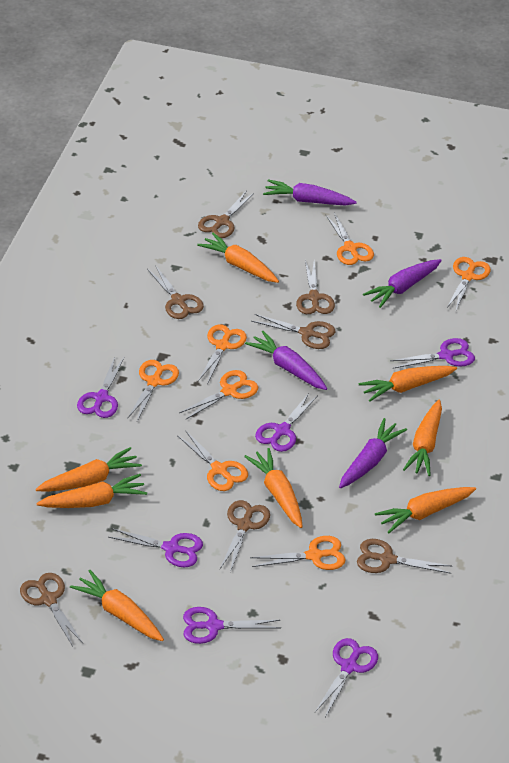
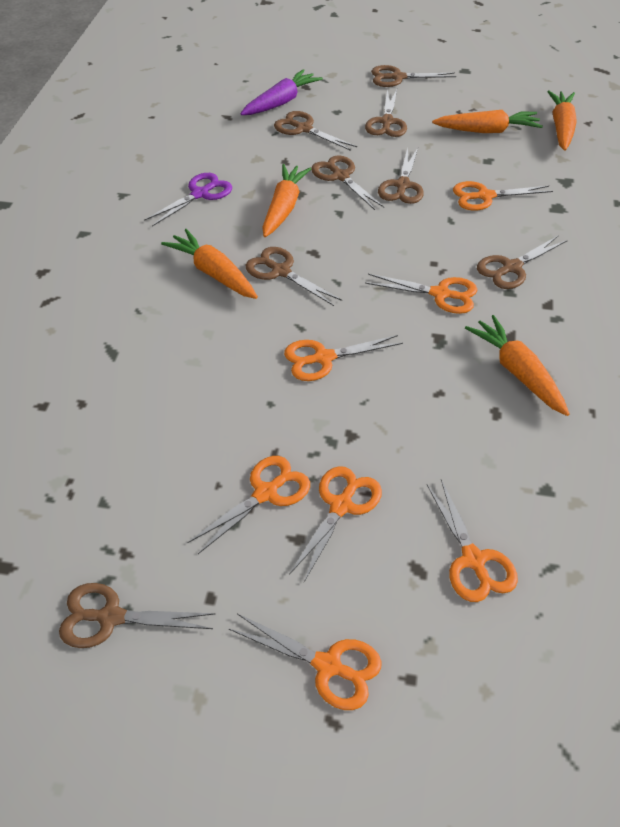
brown scissors: [20,573,83,646] [147,265,204,319] [198,192,254,238] [220,500,270,572] [251,314,335,349] [296,260,335,314] [357,539,452,574] = 7 -> [59,583,215,648] [246,247,342,306] [274,111,357,151] [311,155,384,210] [365,89,407,137] [371,65,456,87] [378,148,424,204] [477,235,568,289] = 8
orange carrot: [36,447,142,492] [36,474,147,508] [70,570,164,641] [197,233,279,283] [244,448,303,528] [359,366,457,402] [375,487,476,533] [403,400,442,476] = 8 -> [161,229,258,299] [262,164,311,237] [432,110,543,133] [465,315,570,416] [547,90,577,151] = 5
purple carrot: [245,331,327,390] [263,179,356,205] [339,418,407,488] [363,259,442,308] = 4 -> [241,69,323,115] = 1
purple scissors: [77,357,124,418] [108,528,203,567] [183,607,281,644] [255,392,318,452] [315,638,378,717] [390,338,475,369] = 6 -> [144,173,232,226] = 1

